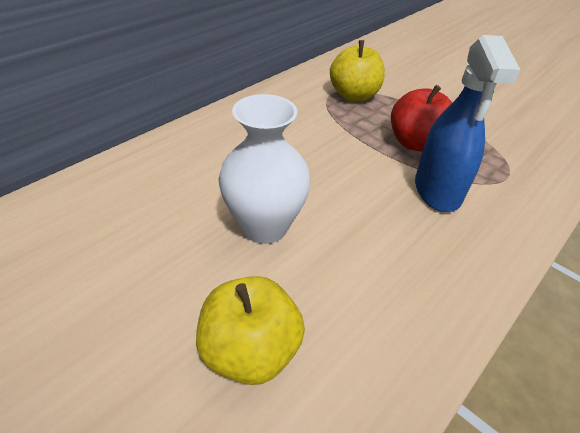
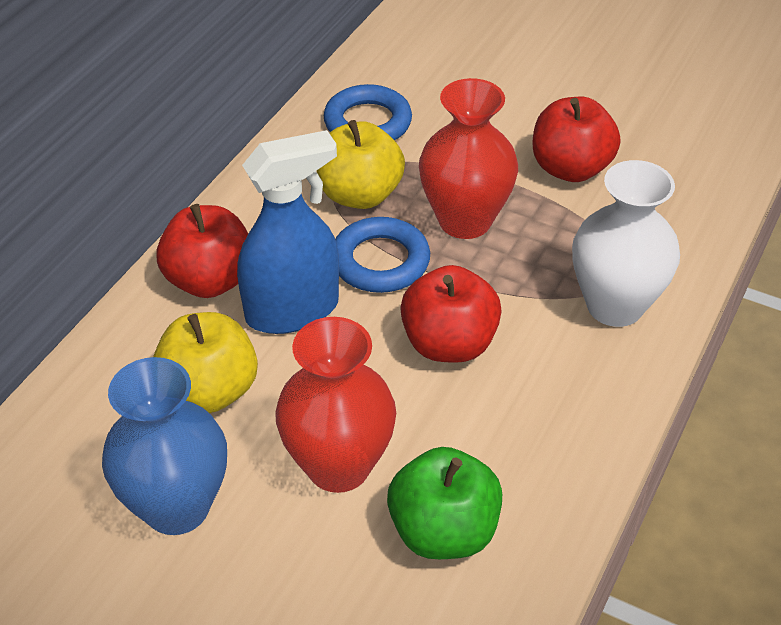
blue ring: none = 0 -> [324,84,412,140] [335,217,430,293] = 2
blue vase: none = 0 -> [102,357,227,535] = 1
green apple: none = 0 -> [387,447,502,559] = 1
red apple: [391,85,452,152] = 1 -> [156,204,248,298] [400,265,502,363] [533,97,620,182] = 3
red vase: none = 0 -> [275,317,396,493] [419,78,518,239] = 2

